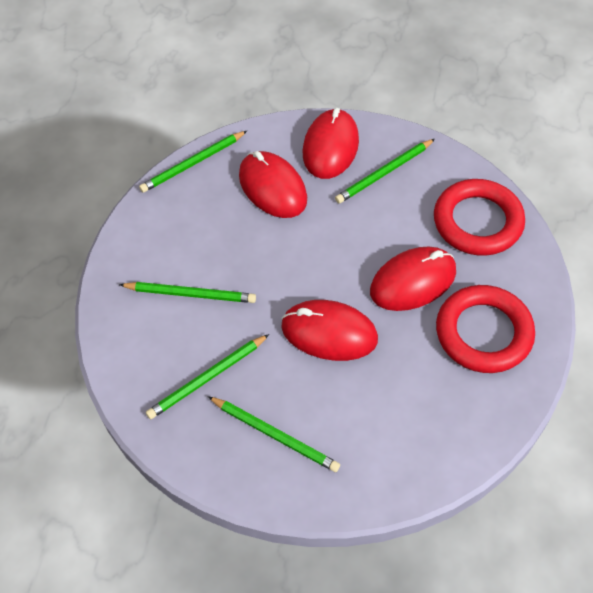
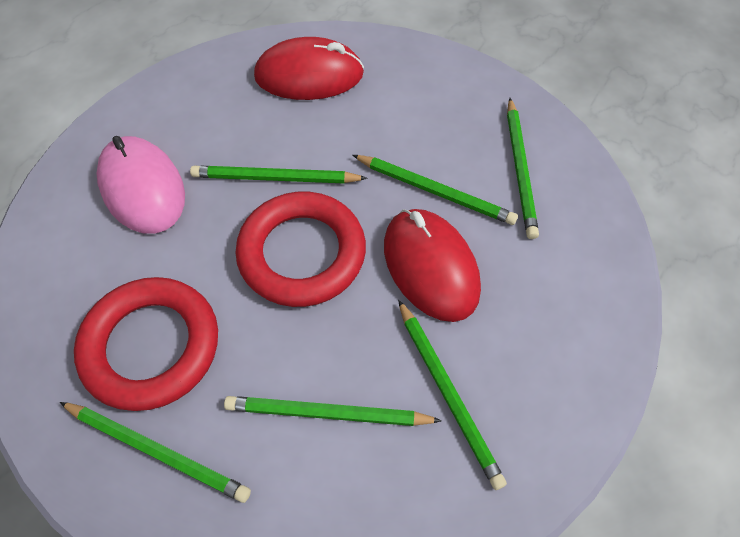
green pencil: [119,282,256,303] [139,131,247,193] [146,334,269,419] [208,396,340,472] [335,139,435,203] = 5 -> [60,402,251,503] [190,166,368,184] [224,396,442,426] [353,155,518,225] [398,300,507,490] [507,98,539,239] = 6
pink mouse: none = 0 -> [96,136,185,234] = 1
red mouse: [239,151,307,218] [281,300,378,361] [303,108,359,179] [370,246,456,311] = 4 -> [254,37,364,100] [384,209,481,322] = 2

